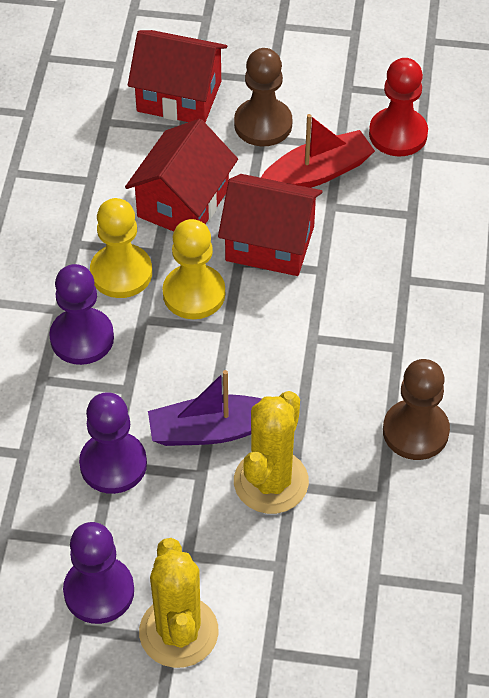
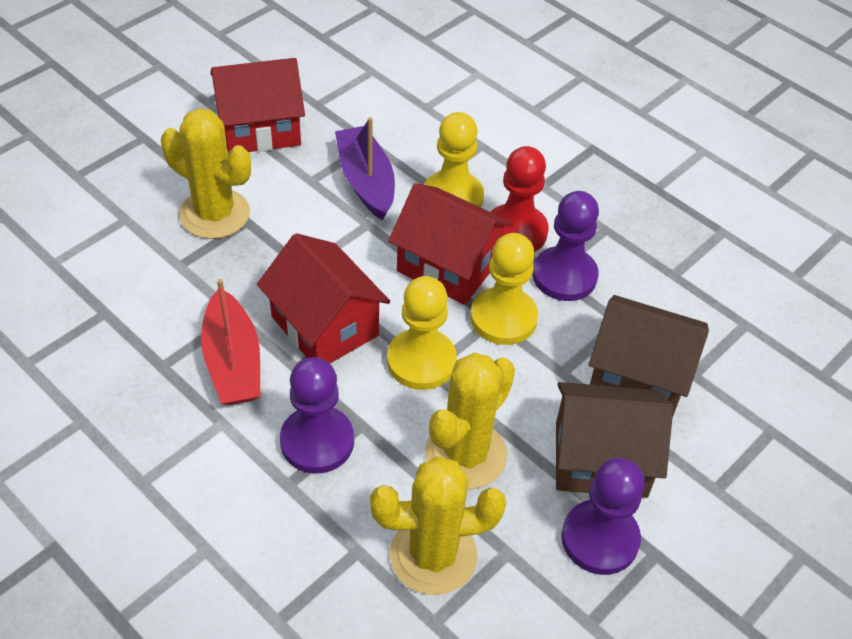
brown house: none = 0 -> [556,382,673,498] [589,295,709,418] = 2
brown pawn: [234,48,292,146] [383,359,450,460] = 2 -> none = 0
yellow cactus: [139,538,219,668] [234,391,309,514] = 2 -> [161,108,251,239] [370,456,506,595] [425,353,515,489] = 3
yellow pawn: [90,198,152,298] [163,219,225,319] = 2 -> [387,276,457,390] [424,112,484,208] [470,233,538,345] = 3

